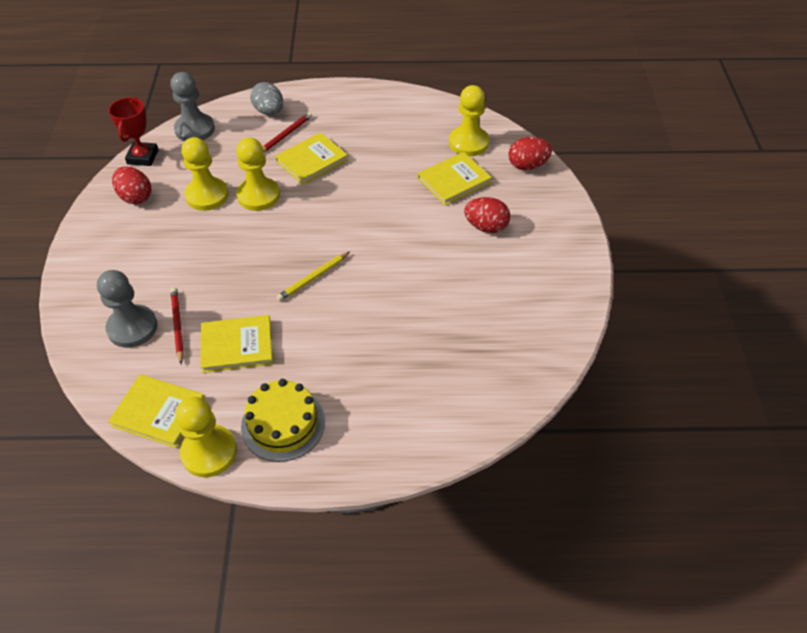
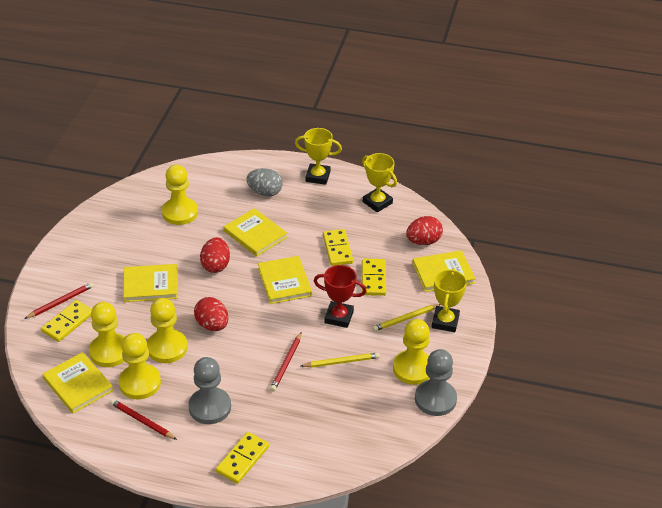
red pencil: [171,288,184,364] [263,112,312,152] = 2 -> [24,282,94,319] [110,399,177,440] [270,333,301,391] = 3
yellow book: [108,374,205,448] [200,315,273,373] [275,133,348,185] [418,152,492,205] = 4 -> [42,352,114,413] [123,264,178,302] [224,208,287,257] [258,256,312,304] [412,250,475,292] = 5
yellow cake: [241,379,325,462] = 1 -> none = 0
yellow domino: none = 0 -> [41,300,92,342] [216,432,269,484] [323,229,353,266] [362,259,386,296] = 4
yellow pawn: [175,397,237,477] [181,137,229,211] [236,137,280,211] [449,85,489,156] = 4 -> [89,302,125,367] [118,333,161,399] [147,298,187,363] [162,165,198,225] [393,319,430,385] = 5
yellow pencil: [276,252,350,301] = 1 -> [301,353,380,368] [372,304,441,331] = 2
yellow trophy: none = 0 -> [295,128,342,185] [362,153,397,212] [432,268,467,332] = 3

